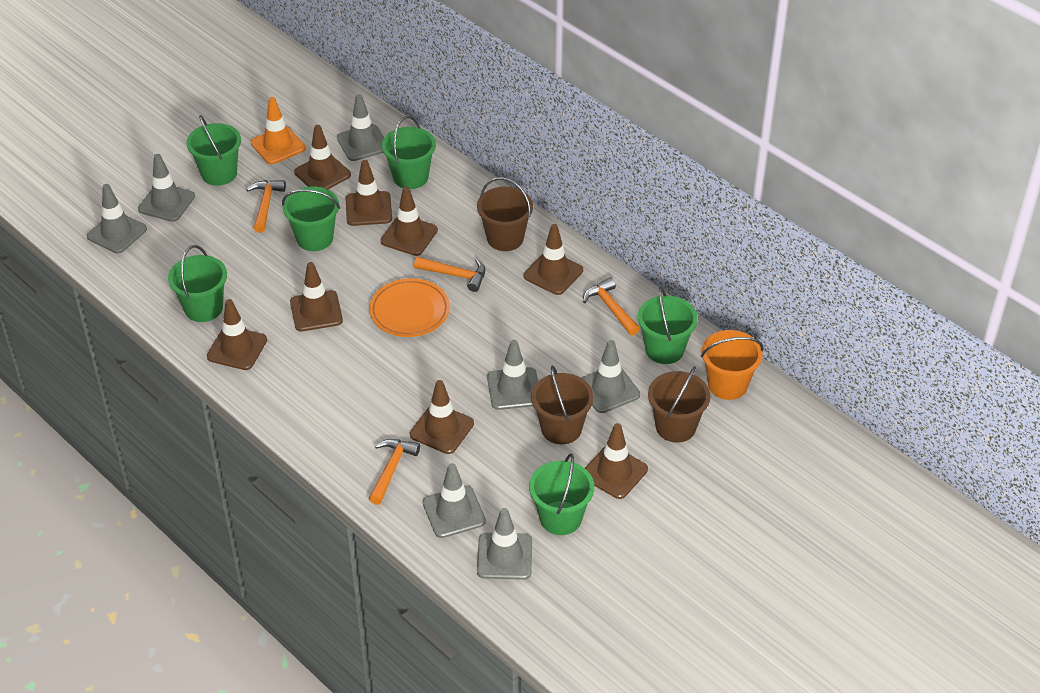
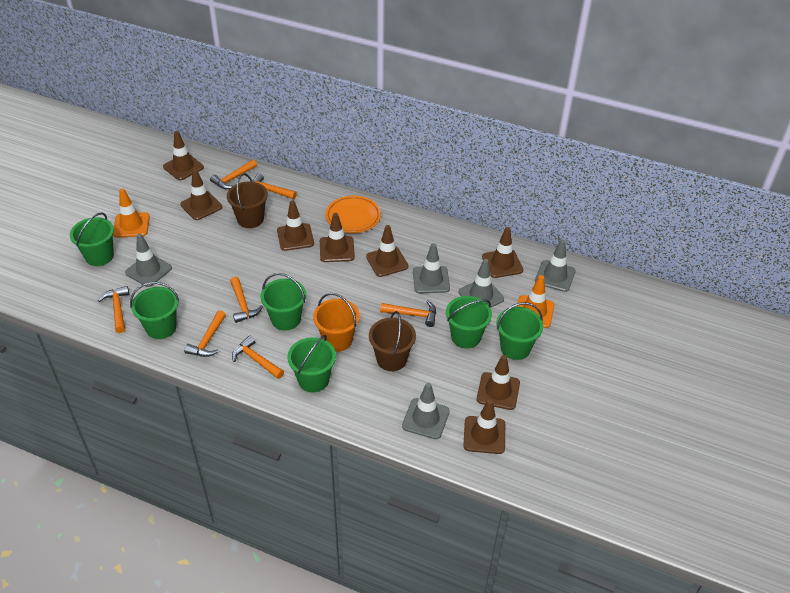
brown bucket: [477,177,533,251] [531,365,594,444] [648,366,711,443] = 3 -> [227,173,268,228] [369,311,416,371] = 2
grey traffic cone: [87,184,147,253] [138,154,195,222] [337,94,384,161] [423,463,486,538] [477,508,532,580] [487,340,538,410] [581,340,640,413] = 7 -> [125,233,172,287] [402,383,450,439] [413,243,450,293] [458,259,504,308] [535,240,575,292] = 5
orange hammer: [246,180,286,233] [369,439,420,505] [414,257,486,292] [583,277,640,336] = 4 -> [98,286,129,333] [184,310,226,357] [210,160,257,189] [230,277,263,323] [232,336,284,379] [253,174,297,199] [380,300,436,327] = 7
orange traffic cone: [251,97,306,164] = 1 -> [113,188,150,238] [517,275,555,328] = 2

